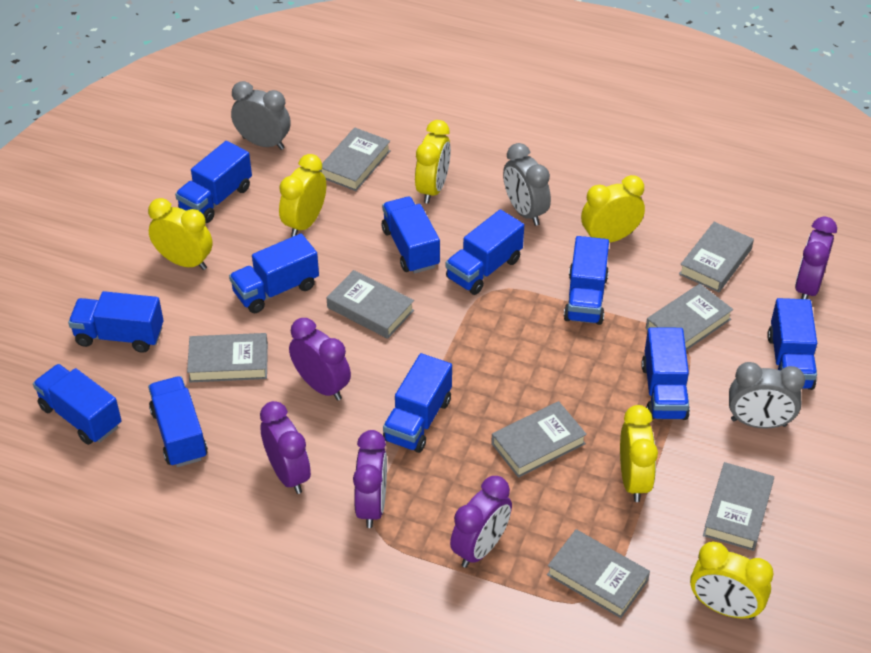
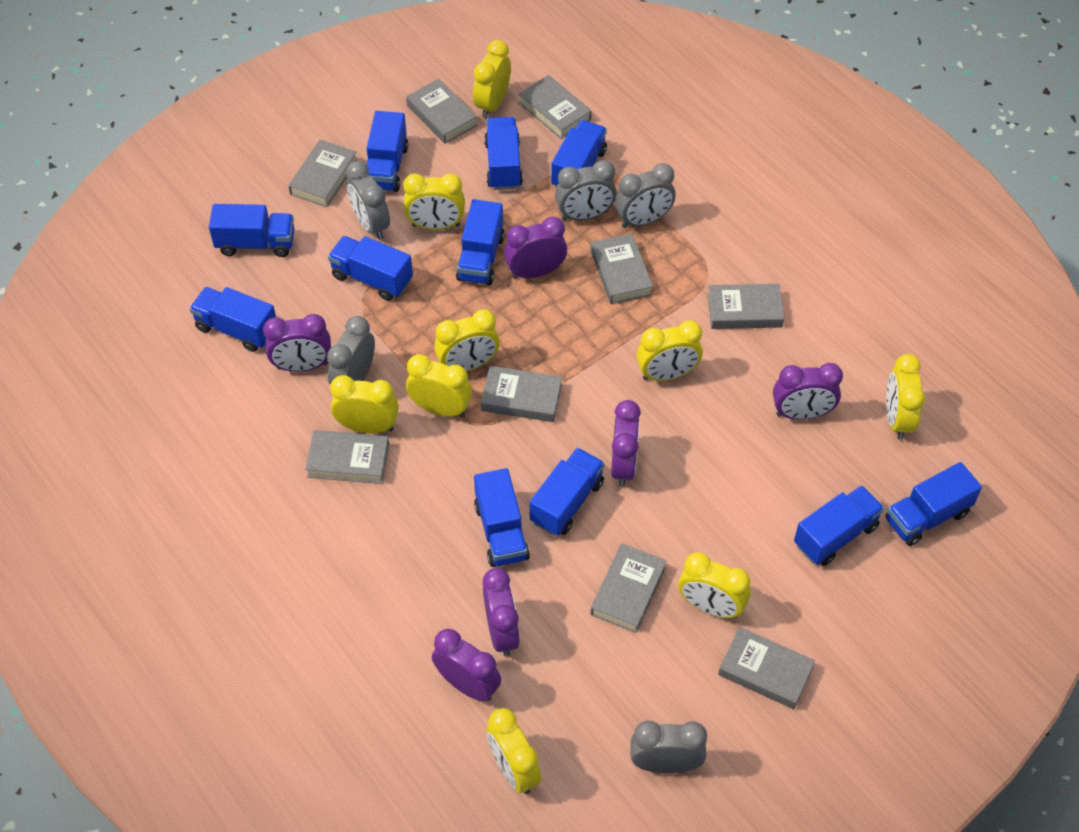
grey book: [187,333,268,382] [319,127,391,191] [327,270,414,339] [491,401,587,478] [547,529,650,618] [646,284,733,350] [679,222,754,292] [703,462,774,551] = 8 -> [288,139,358,207] [305,430,389,484] [406,79,477,144] [481,366,562,422] [519,75,592,139] [591,233,653,304] [591,543,667,633] [708,284,784,329] [718,627,815,709] = 9
grey clock: [231,81,291,150] [503,143,551,226] [729,362,805,429] = 3 -> [327,316,375,385] [346,161,390,240] [555,160,617,221] [615,163,676,228] [630,721,707,774] = 5
purple clock: [260,401,311,494] [289,318,351,401] [353,430,387,528] [450,476,512,568] [795,216,837,299] = 5 -> [263,314,331,372] [432,629,501,701] [483,568,520,657] [504,217,567,279] [611,400,641,487] [773,363,843,420] = 6
yellow clock: [148,198,213,270] [279,154,326,237] [415,120,451,204] [581,175,645,243] [620,405,658,502] [690,542,773,620] = 6 -> [330,375,399,433] [403,174,465,230] [406,354,472,417] [434,309,500,371] [473,40,511,118] [486,708,541,794] [637,320,703,381] [679,552,751,618] [886,354,925,440] = 9

